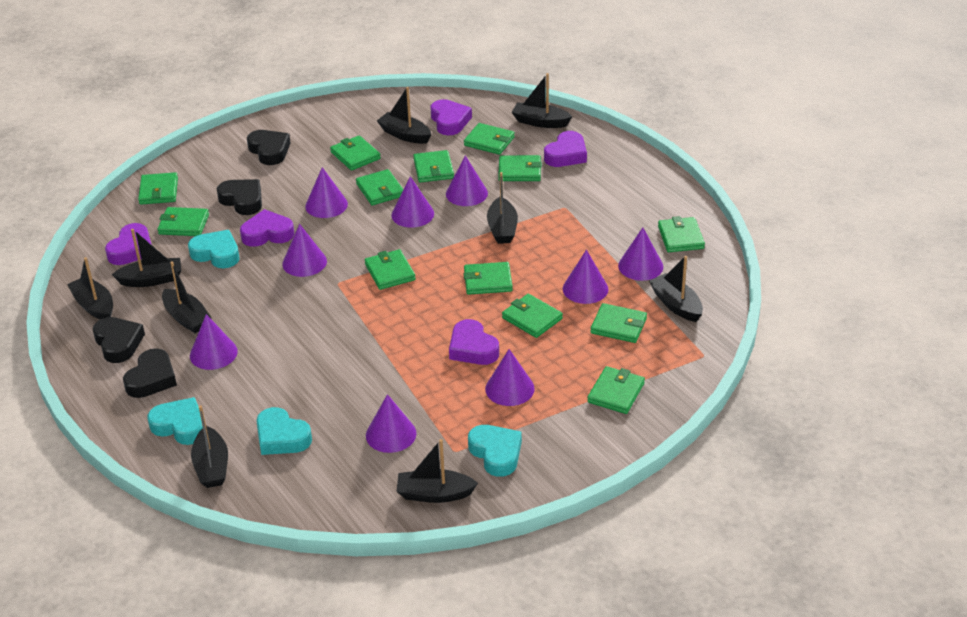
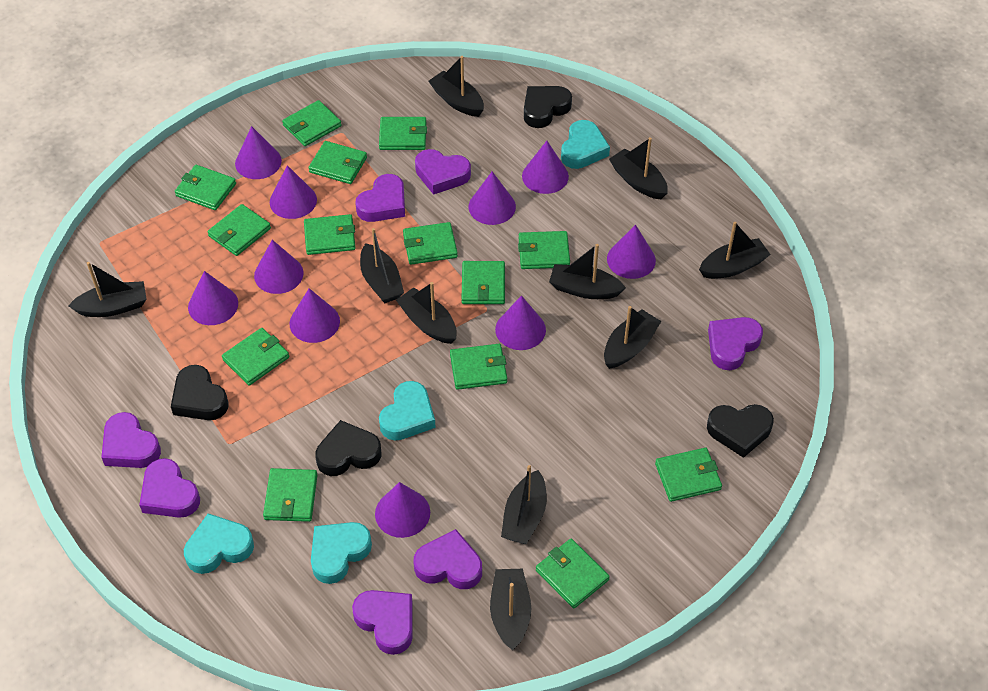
black boat: [67,257,113,320] [112,229,181,287] [162,261,211,333] [191,406,228,488] [377,87,431,144] [396,439,478,503] [487,172,518,244] [512,73,572,128] [649,256,703,322] = 9 -> [68,262,146,317] [360,228,404,303] [396,282,457,344] [428,56,484,117] [490,569,531,650] [501,465,547,544] [549,244,626,299] [604,306,661,369] [609,137,668,199] [699,222,771,279] = 10
green wallet: [138,172,178,205] [157,207,209,236] [330,135,381,171] [356,169,403,205] [365,249,416,290] [413,150,454,182] [463,262,513,295] [464,123,515,155] [498,155,542,181] [502,294,563,338] [587,366,645,414] [591,303,647,343] [658,216,705,252] = 13 -> [175,165,236,210] [207,204,271,256] [222,328,289,386] [263,468,317,522] [282,100,342,146] [304,214,356,255] [308,141,367,184] [379,117,427,150] [403,222,458,265] [450,344,507,390] [462,261,505,304] [518,231,570,269] [536,539,610,609] [655,448,722,502] = 14
purple cone: [190,314,238,370] [282,224,327,277] [305,167,348,218] [366,394,416,453] [391,176,434,228] [446,156,488,206] [485,349,535,406] [563,250,608,304] [618,228,663,281] = 9 -> [188,271,238,325] [235,126,282,179] [254,240,304,294] [270,165,317,219] [289,288,340,343] [375,482,430,538] [468,171,516,225] [495,295,546,350] [522,141,569,194] [607,225,656,279] = 10
purple heart: [105,223,152,265] [240,209,294,247] [430,99,472,135] [449,319,499,365] [544,131,587,167] = 5 -> [101,412,161,468] [139,458,200,518] [352,590,413,655] [355,174,405,222] [413,529,482,589] [415,149,471,195] [708,317,763,370] = 7

